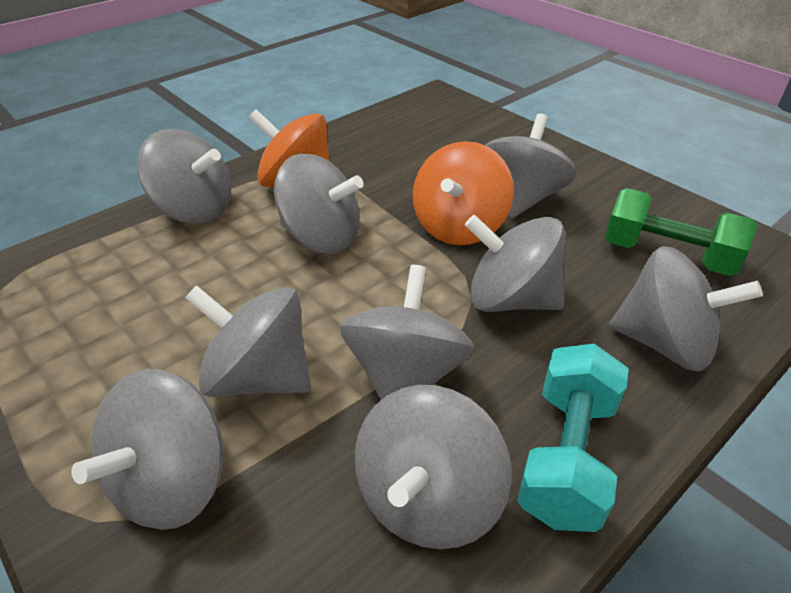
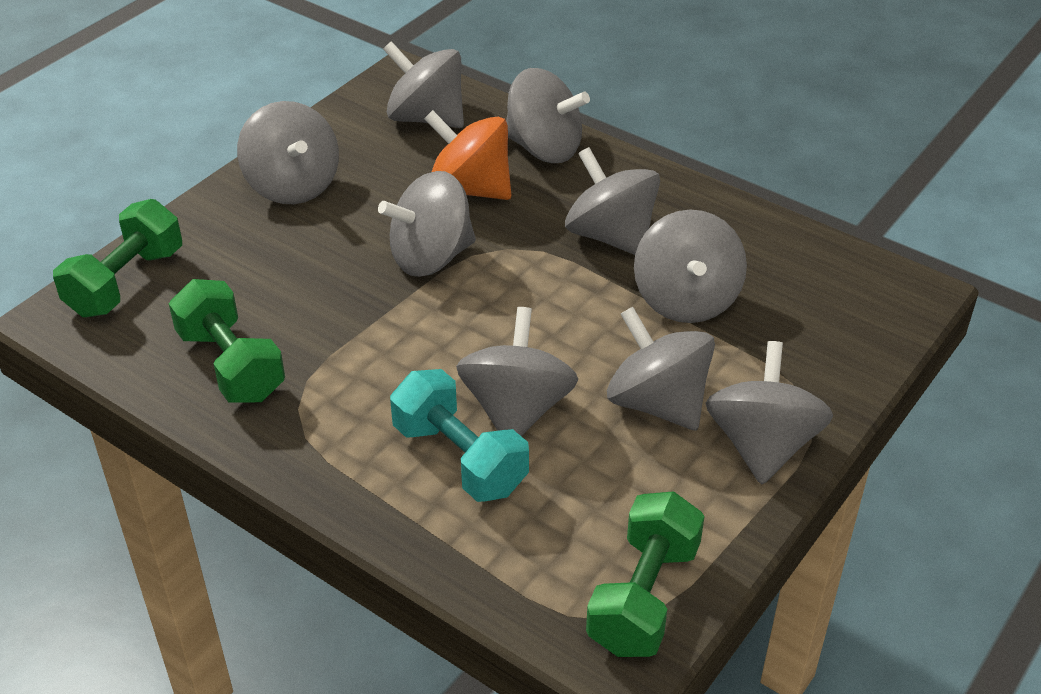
green dumbbell: [605,188,757,276] = 1 -> [53,199,182,317] [169,279,285,403] [586,491,704,657] = 3
orange spinning top: [249,109,330,188] [413,141,514,245] = 2 -> [424,110,511,200] = 1

